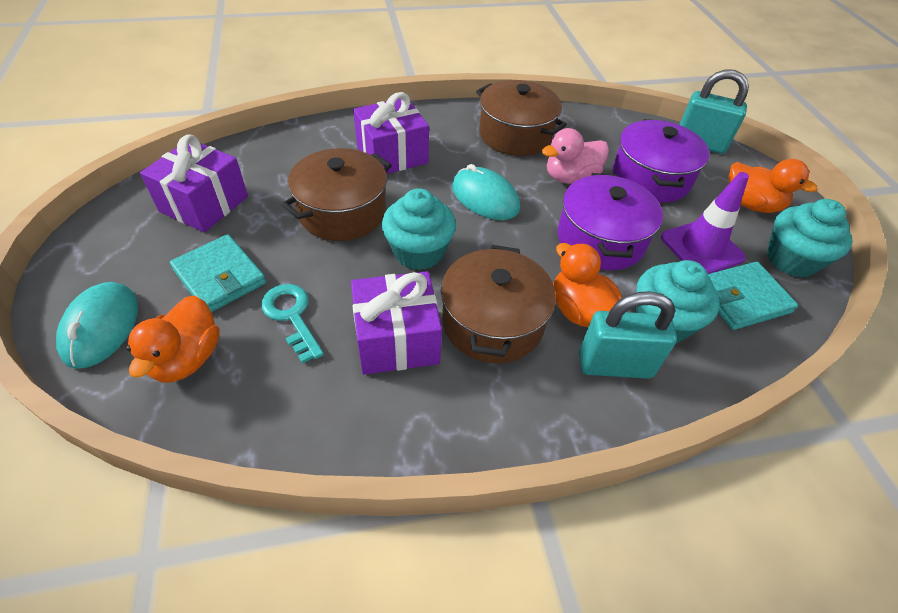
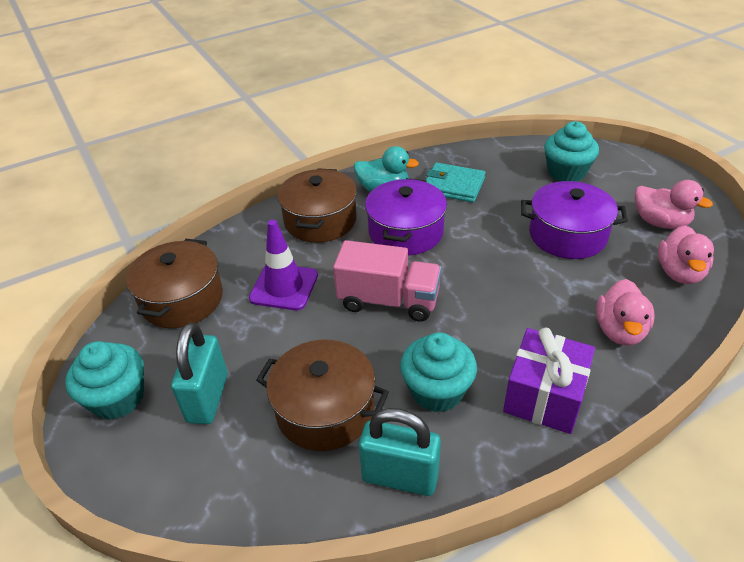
orange duck: [127,296,220,383] [554,243,622,327] [728,159,818,213] = 3 -> none = 0
pink duck: [542,128,609,184] = 1 -> [596,279,654,345] [635,180,713,229] [658,225,714,284] = 3
pink truck: none = 0 -> [333,240,442,322] = 1
purple gift: [140,134,248,232] [351,271,442,375] [353,92,429,174] = 3 -> [503,328,595,434] = 1
turquoise duck: none = 0 -> [354,146,419,192] = 1
turquoise key: [261,284,324,363] = 1 -> none = 0
turquoise mouse: [56,282,138,369] [452,164,520,220] = 2 -> none = 0
turquoise wallet: [170,234,266,312] [708,262,798,330] = 2 -> [426,163,486,203] = 1

